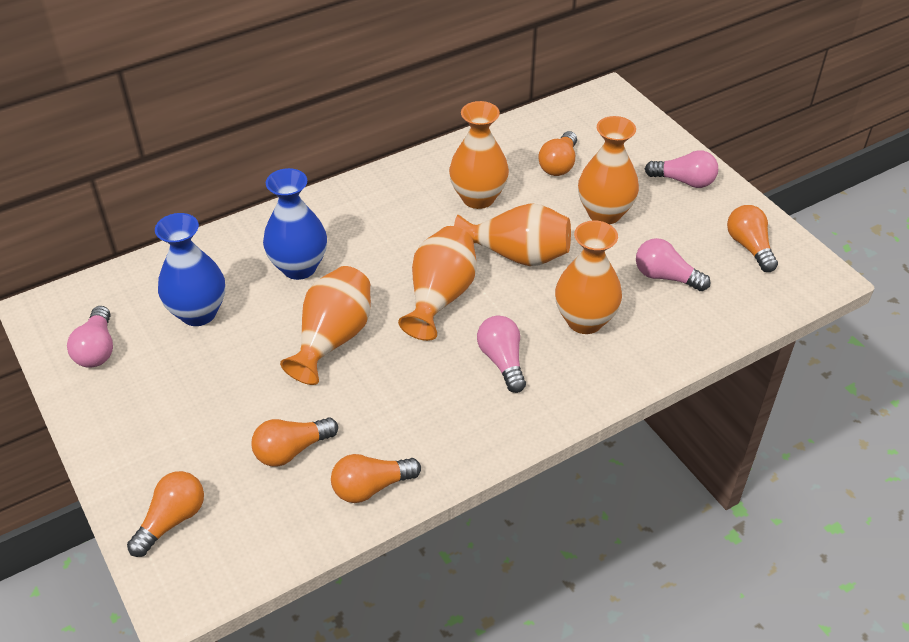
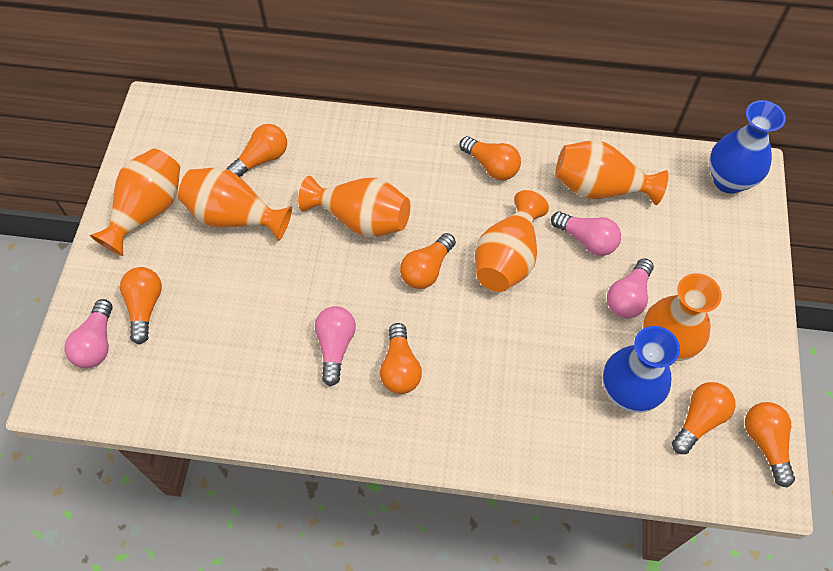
orange light bulb: [127,471,204,557] [251,417,338,467] [331,454,421,503] [539,131,577,176] [727,205,778,272] = 5 -> [120,267,162,344] [227,124,287,177] [380,323,422,394] [400,233,456,289] [460,136,521,180] [672,382,736,454] [745,402,795,488] = 7

